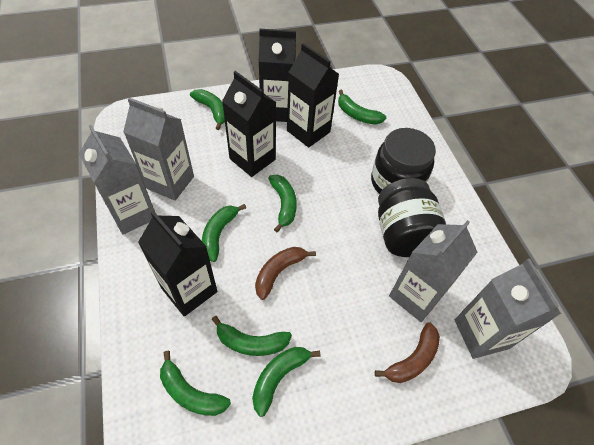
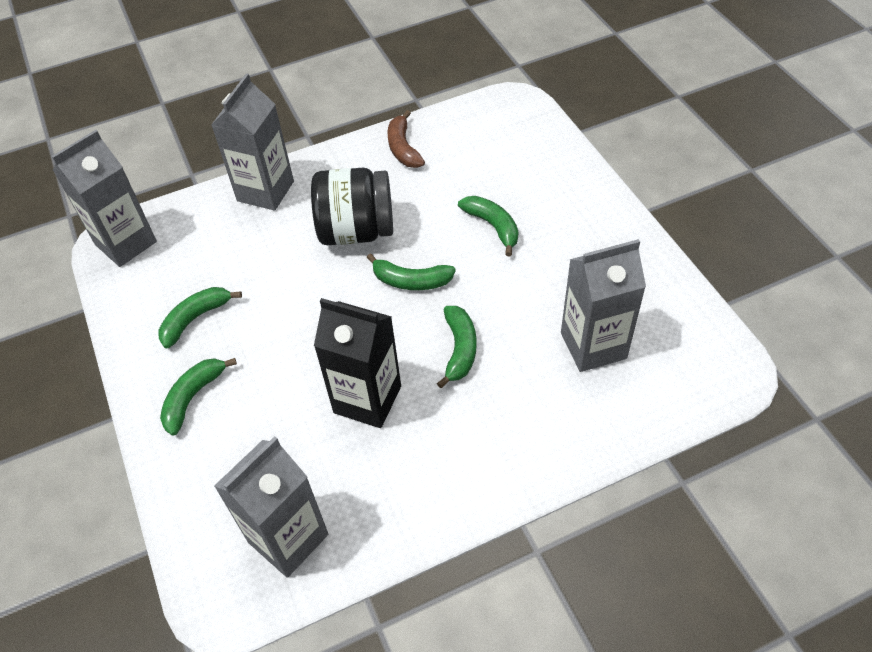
black carton: [138,210,217,317] [222,71,277,177] [259,29,296,122] [287,43,339,147] = 4 -> [314,298,401,428] = 1
black jar: [371,128,436,194] [378,178,446,257] = 2 -> [311,168,393,245] = 1
brown banana: [255,247,316,300] [375,322,440,383] = 2 -> [387,110,425,168] = 1
green banana: [160,351,231,416] [190,89,225,130] [202,204,246,262] [212,316,292,356] [252,347,320,417] [268,175,297,232] [338,90,386,125] = 7 -> [158,287,242,348] [160,358,237,435] [367,253,456,290] [437,306,476,388] [458,196,519,256] = 5

